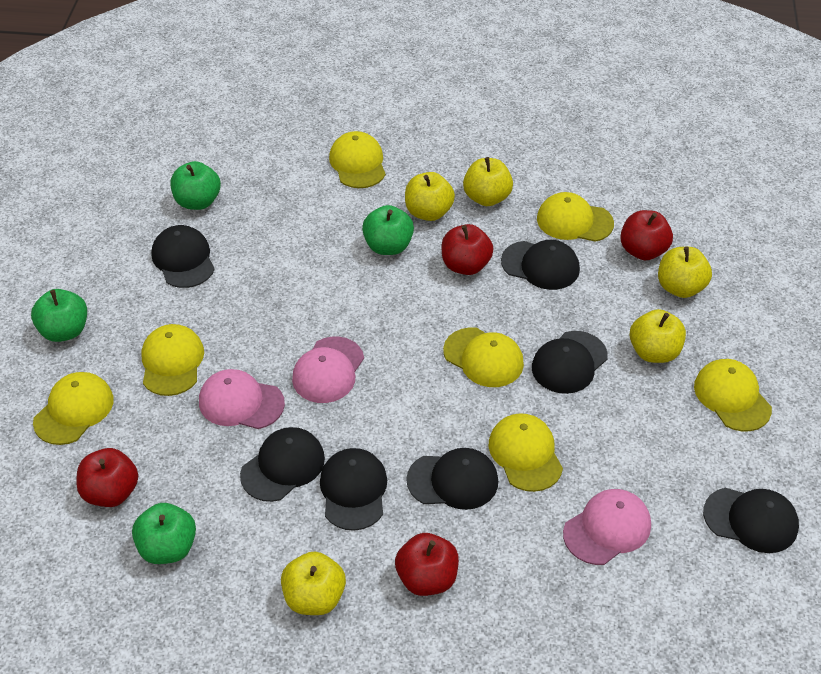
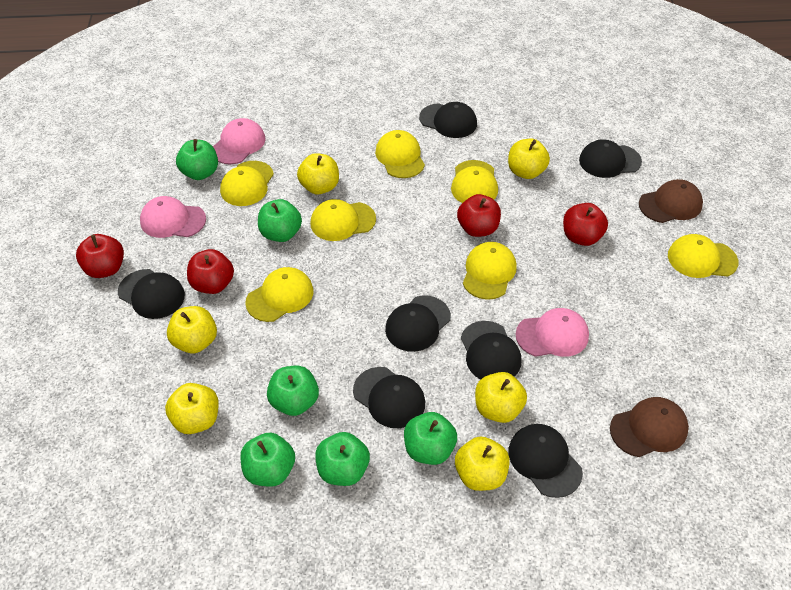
brown cap: none = 0 -> [610,397,689,457] [639,179,703,223] = 2
green apple: [31,289,87,342] [132,503,196,564] [171,161,221,210] [362,205,414,255] = 4 -> [176,139,218,180] [241,433,295,487] [258,199,302,242] [267,366,319,416] [315,432,370,486] [404,412,457,465] = 6
yellow apple: [281,551,346,615] [405,172,455,221] [463,157,513,206] [630,309,686,363] [658,247,712,298] = 5 -> [165,383,219,434] [167,306,217,353] [297,153,339,194] [455,436,510,491] [475,372,527,423] [508,139,550,179] = 6

